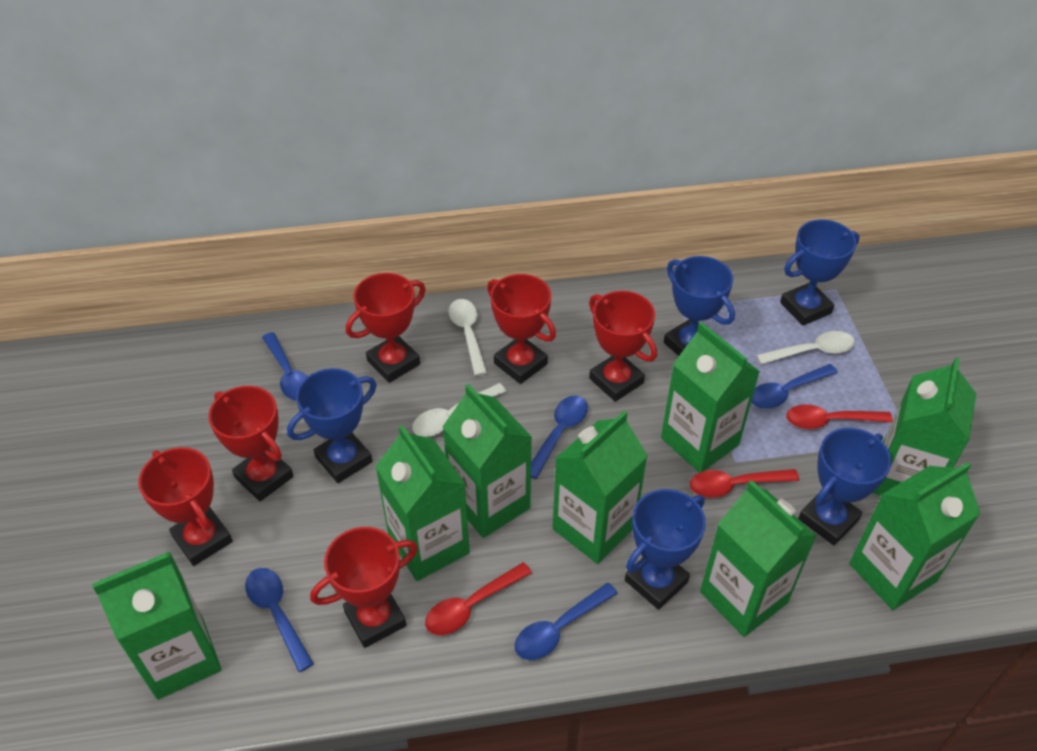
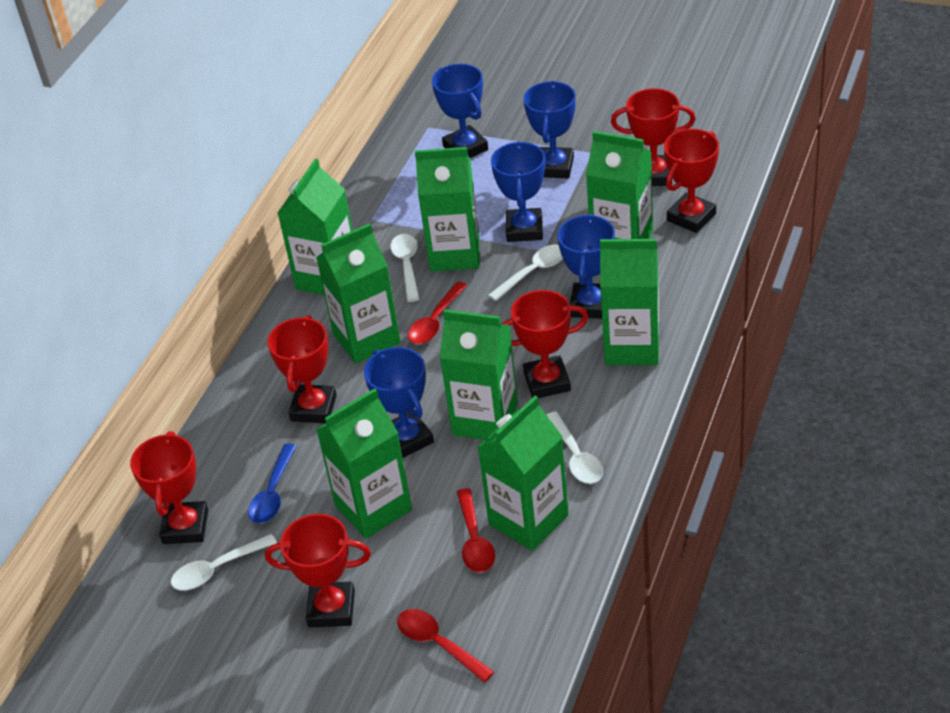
blue spoon: [245,568,314,672] [262,332,308,401] [515,583,618,660] [531,396,588,479] [751,364,838,409] = 5 -> [248,444,297,524] = 1
white spoon: [412,383,507,437] [449,299,487,376] [756,331,855,365] = 3 -> [171,534,277,590] [390,234,420,302] [488,244,563,301] [547,411,603,484] = 4

